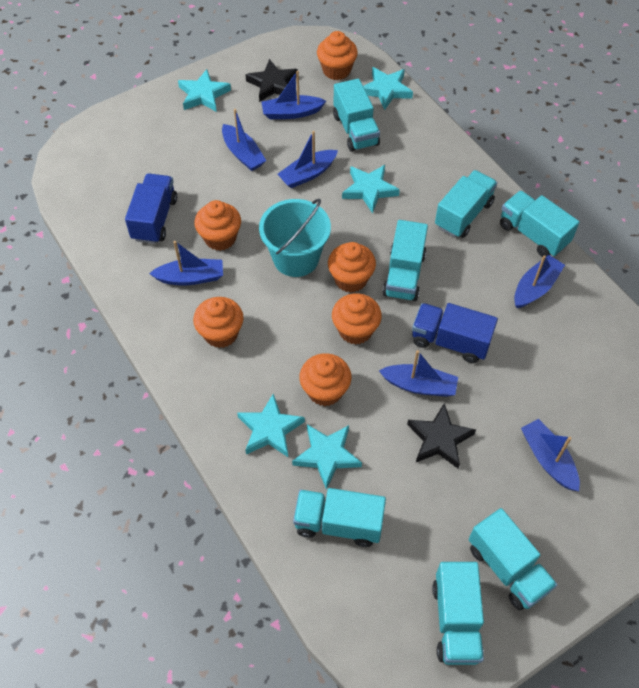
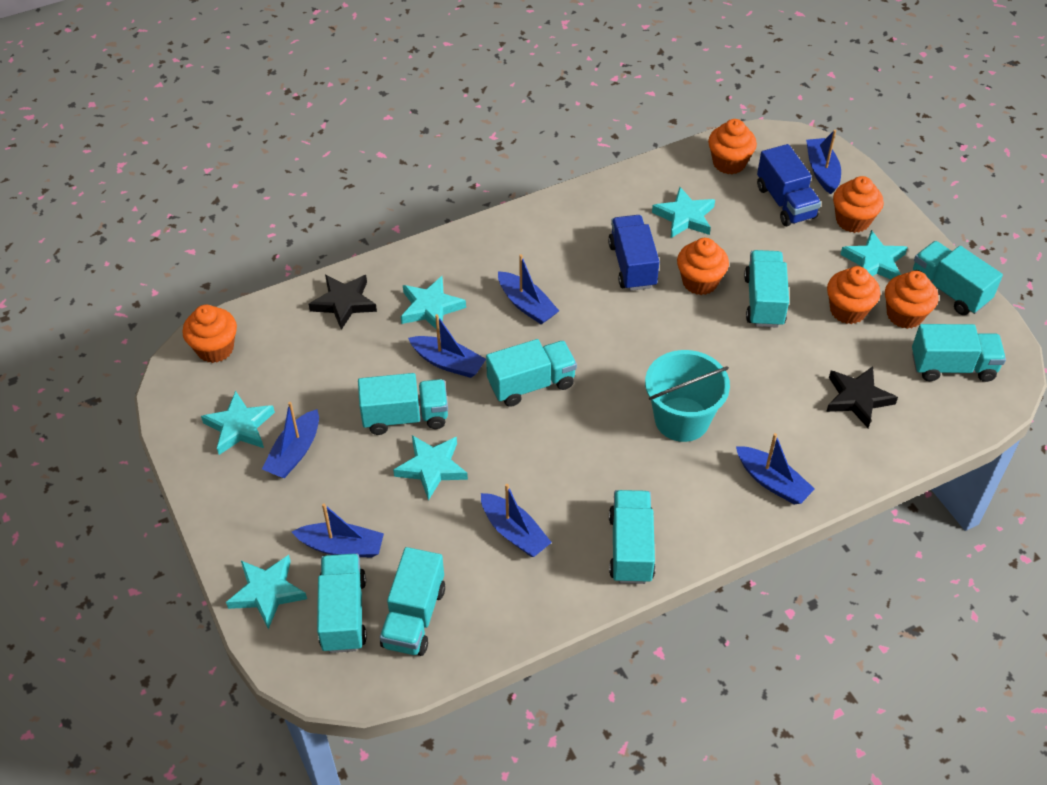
turquoise star: [178,69,231,112] [237,394,305,457] [292,424,362,490] [342,165,400,213] [363,67,413,110] = 5 -> [201,391,275,455] [226,555,307,629] [393,435,468,501] [401,276,466,329] [652,187,715,238] [840,230,908,279] = 6
turquoise truck: [293,488,386,547] [333,79,380,152] [383,220,428,301] [432,562,484,665] [435,170,497,238] [469,508,558,610] [500,190,579,257] = 7 -> [317,554,367,653] [358,373,448,435] [380,547,445,656] [486,339,577,407] [609,490,655,584] [744,250,789,328] [912,324,1006,382] [913,241,1003,315] = 8

